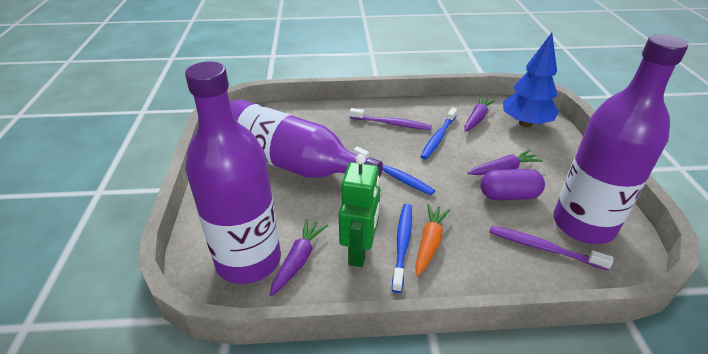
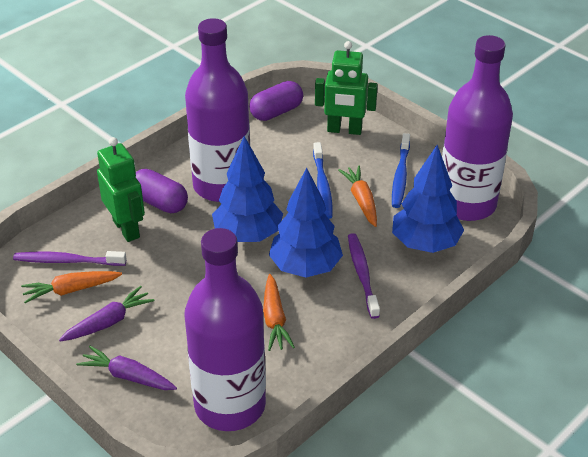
blue toothbrush: [353,146,435,195] [392,204,412,293] [420,107,457,159] = 3 -> [313,142,332,219] [392,133,410,208] = 2
blue tree: [503,33,559,128] = 1 -> [212,136,283,242] [269,168,343,278] [392,145,464,253] = 3
green robot: [339,154,380,267] = 1 -> [97,137,145,242] [315,41,378,135] = 2
orange carrot: [415,204,450,276] = 1 -> [21,271,122,303] [263,274,295,351] [339,166,377,227] = 3
purple capsule: [480,169,545,200] = 1 -> [136,169,188,213] [249,81,303,121] = 2
purple carrot: [270,219,328,296] [464,96,496,132] [468,150,543,175] = 3 -> [59,286,154,342] [76,346,177,390] = 2

